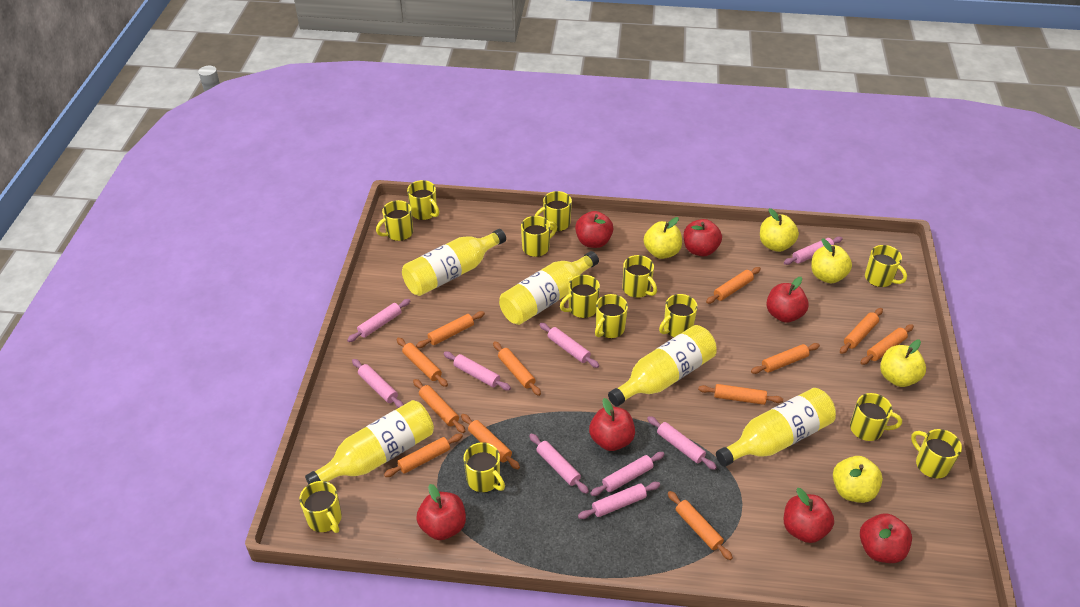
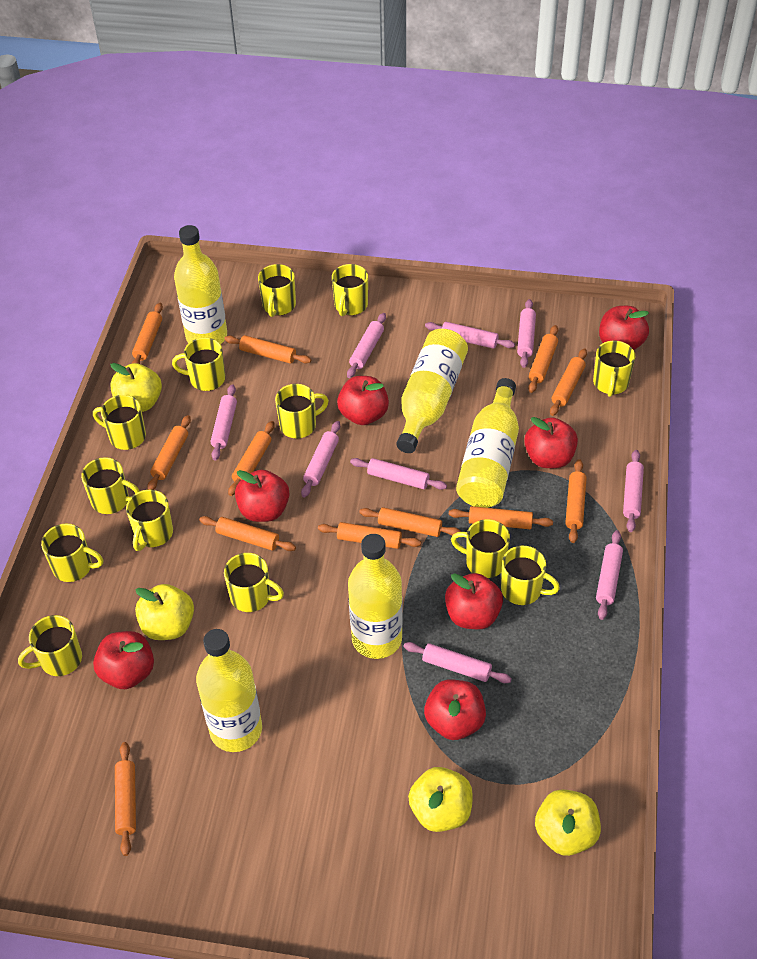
yellow apple: [644,217,682,259] [760,208,799,252] [811,238,852,283] [833,456,883,503] [880,340,926,387] = 5 -> [110,363,162,412] [135,584,194,640] [408,767,473,832] [535,789,601,856] = 4

